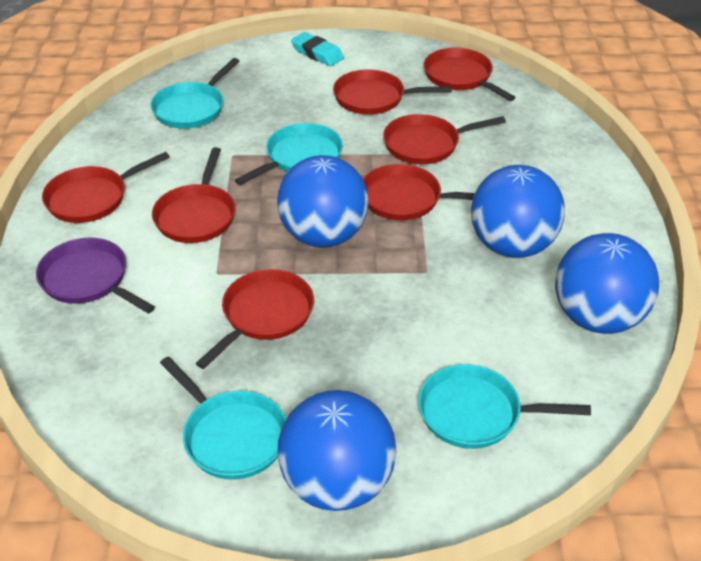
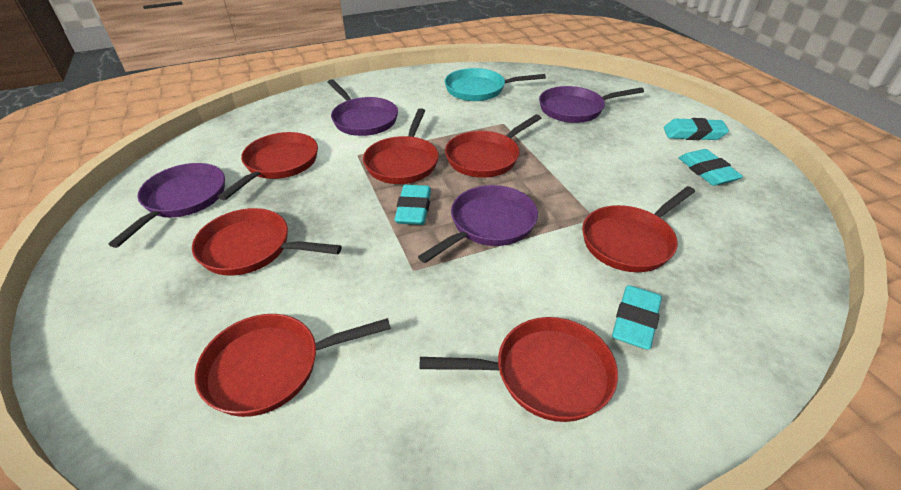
blue ball: [277,155,369,247] [278,390,397,511] [471,165,565,258] [555,233,659,334] = 4 -> none = 0
purple pan: [36,238,155,314] = 1 -> [108,163,225,248] [327,79,398,136] [418,185,538,263] [539,86,644,123] = 4
turquoise eraser: [291,32,344,66] = 1 -> [394,185,431,225] [612,285,662,350] [664,118,729,140] [679,149,743,186] = 4
turquoise pan: [150,58,239,129] [160,356,286,480] [235,123,343,185] [418,364,591,449] = 4 -> [445,68,546,101] = 1

